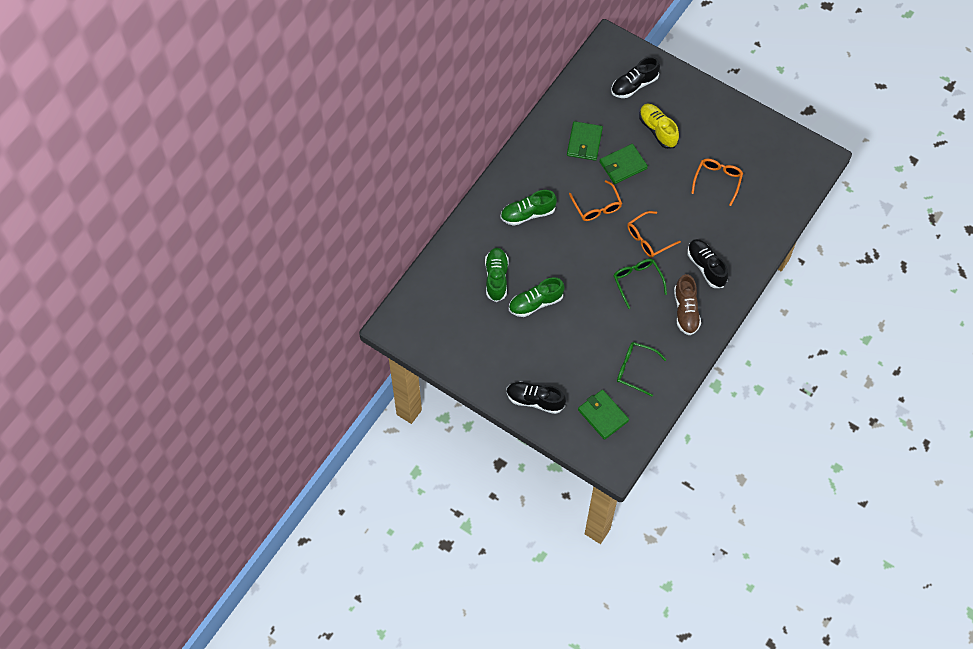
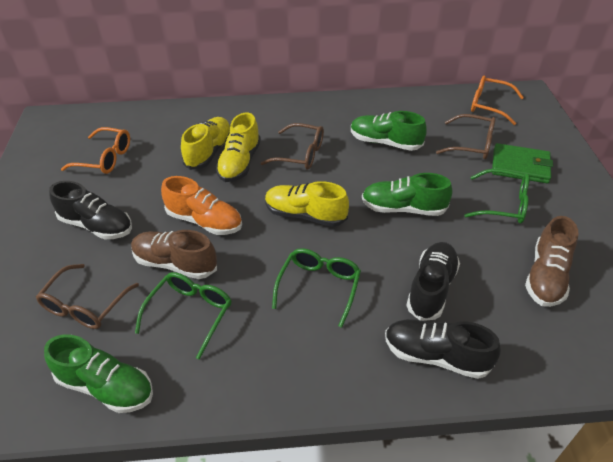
brown glasses: none = 0 -> [36,264,139,329] [261,123,324,170] [436,114,495,159] = 3
brown shoe: [674,274,701,336] = 1 -> [131,230,217,279] [525,216,578,307] = 2
green glasses: [613,259,667,309] [617,342,666,397] = 2 -> [135,272,231,360] [272,248,361,328] [464,169,530,224] = 3
green wallet: [567,121,603,161] [578,390,629,440] [600,144,648,184] = 3 -> [492,143,553,184] = 1
orange glasses: [569,180,622,221] [627,211,681,258] [691,159,743,206] = 3 -> [61,127,130,174] [471,75,524,125] = 2
orange shoe: none = 0 -> [161,176,242,235] = 1
yellow shoe: [639,103,679,149] = 1 -> [181,117,230,170] [216,113,261,182] [265,181,349,227] = 3

